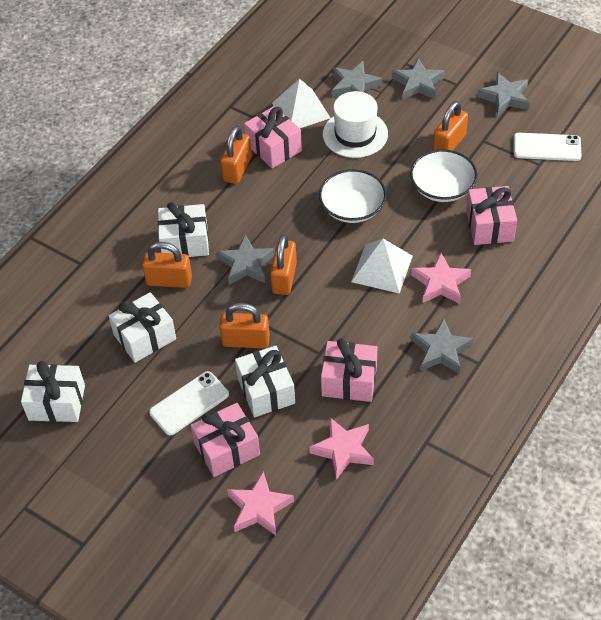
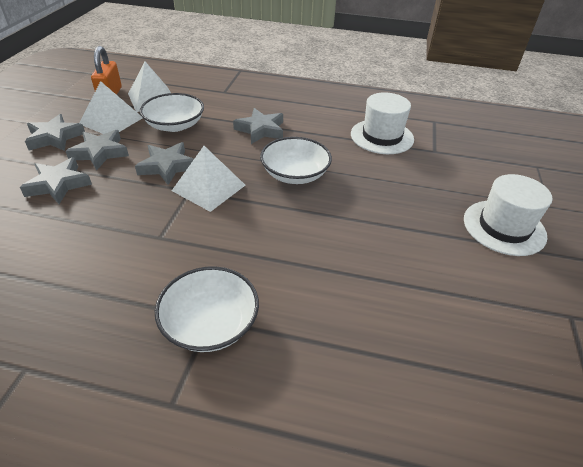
orange padlock: [142,242,192,288] [219,303,270,349] [220,126,252,184] [270,234,297,295] [432,101,468,151] = 5 -> [91,46,122,95] = 1
pink gift: [191,403,260,477] [244,106,302,168] [321,338,377,402] [466,186,517,245] = 4 -> none = 0
pink star: [227,471,294,535] [309,418,374,480] [411,253,471,304] = 3 -> none = 0
white bowl: [319,169,387,223] [410,149,478,202] = 2 -> [140,93,204,132] [155,266,259,352] [260,137,332,184] = 3
white gift: [21,361,85,422] [109,292,176,363] [158,202,209,257] [235,346,295,417] = 4 -> none = 0
white hat: [323,91,388,158] = 1 -> [351,92,414,154] [464,174,552,256] = 2
white phone: [149,371,229,435] [514,133,582,161] = 2 -> none = 0
white pyramid: [272,79,330,128] [351,239,413,294] = 2 -> [80,81,142,134] [128,61,171,112] [172,146,245,212] = 3

